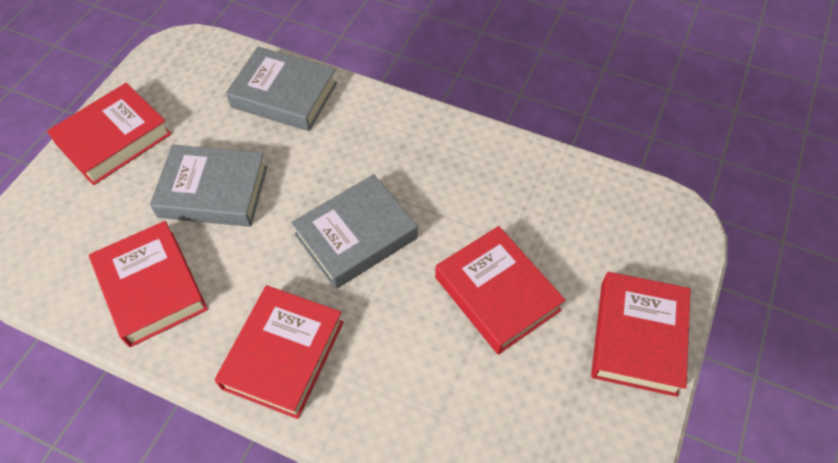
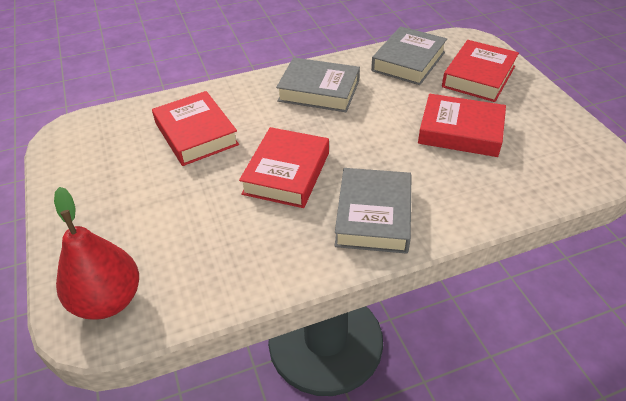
red book: [47,83,171,185] [89,221,208,347] [215,285,344,419] [435,226,566,355] [591,272,691,397] = 5 -> [152,91,239,166] [239,127,329,208] [418,94,506,157] [442,40,519,102] = 4
red pear: none = 0 -> [54,187,139,320] = 1

